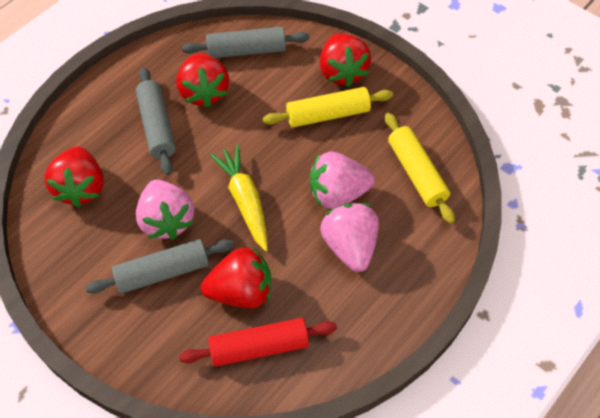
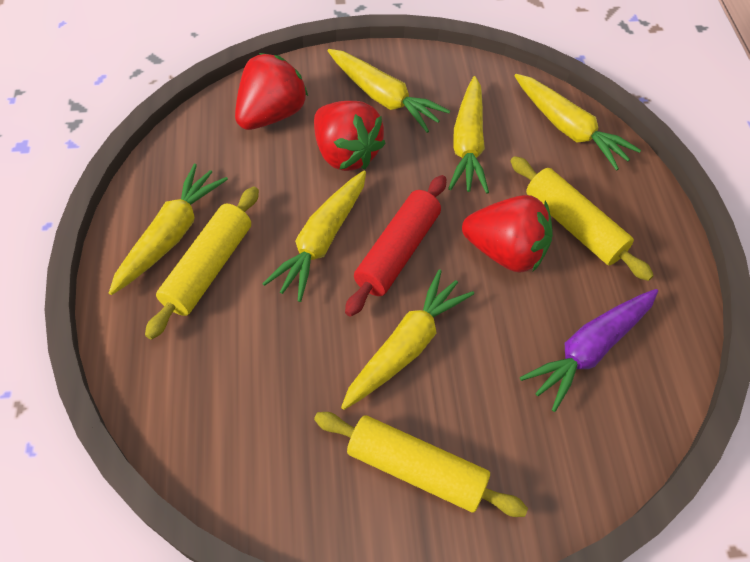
grey rolling pin: [85,239,234,294] [136,67,176,175] [182,27,309,58] = 3 -> none = 0
pink strawberry: [136,180,194,240] [310,151,375,209] [320,203,379,272] = 3 -> none = 0
purple carrot: none = 0 -> [520,289,658,412] = 1
red strawberry: [44,146,104,207] [176,53,229,108] [201,247,271,308] [320,34,371,87] = 4 -> [235,53,308,130] [314,101,386,171] [462,195,553,273] = 3
yellow carrot: [210,144,268,251] = 1 -> [109,164,228,295] [262,171,366,302] [328,49,450,133] [341,269,474,410] [448,76,489,194] [514,74,641,171] = 6
yellow rolling pin: [262,87,393,128] [385,113,455,224] = 2 -> [145,187,259,339] [314,412,528,517] [510,156,654,281] = 3

